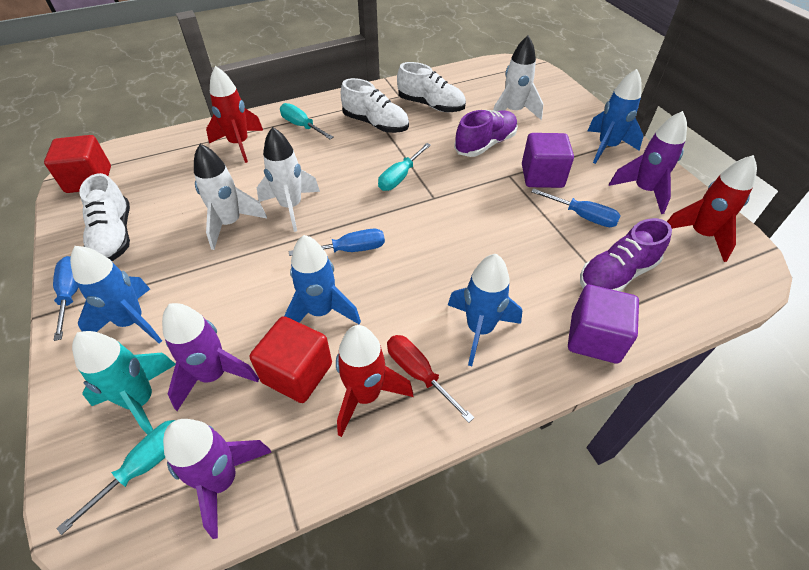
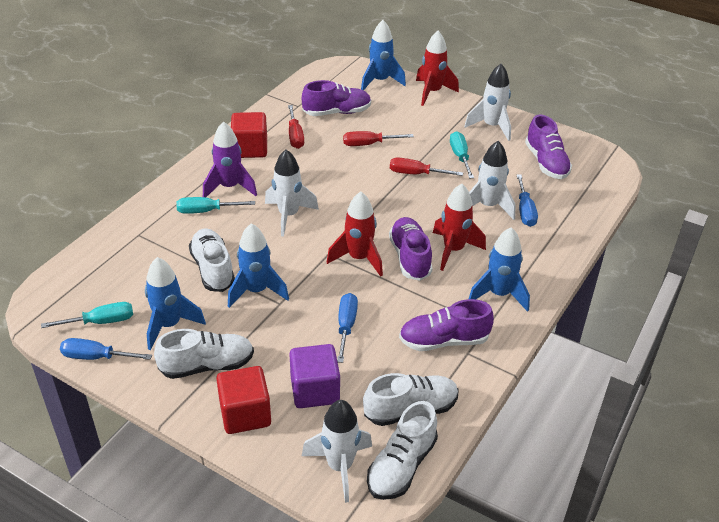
purple cube: [522,133,574,188] [568,285,639,363] = 2 -> [290,344,340,408] = 1
purple rocket: [162,303,259,411] [163,419,271,539] [609,111,687,214] = 3 -> [203,121,257,197] = 1
purple shoe: [454,110,518,157] [580,218,672,292] = 2 -> [302,80,371,116] [389,217,433,281] [399,299,494,351] [525,115,572,179] = 4
red screwdriver: [387,335,474,423] = 1 -> [288,105,304,149] [343,131,414,146] [390,157,463,176] = 3
turquoise rocket: [72,331,175,435] = 1 -> none = 0
white rocket: [194,144,267,250] [257,127,320,232] [493,36,543,120] = 3 -> [265,149,319,236] [302,400,372,503] [464,64,511,141] [469,141,516,220] = 4
white shoe: [79,173,130,261] [341,78,409,133] [397,62,466,112] = 3 -> [154,329,254,379] [189,228,235,292] [363,373,458,426] [367,401,438,500] = 4

